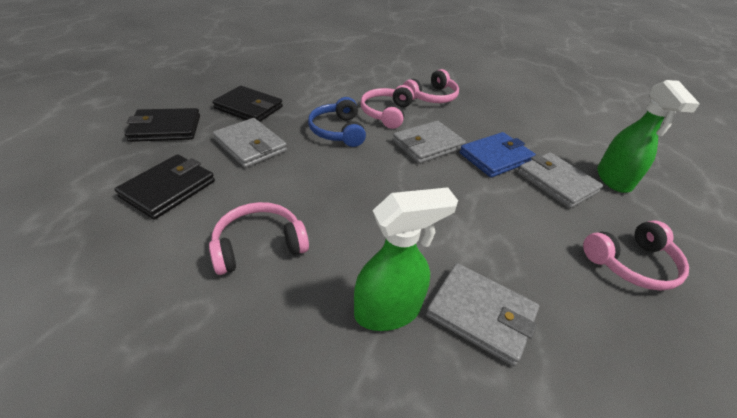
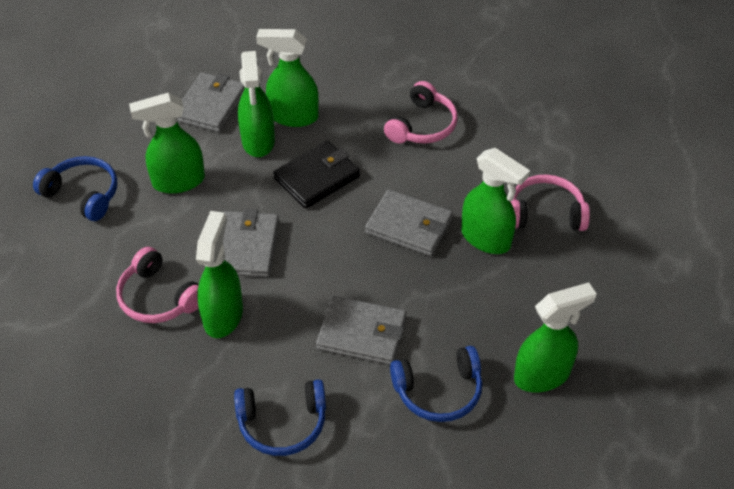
black wallet: [115,154,215,220] [125,108,200,142] [212,86,283,122] = 3 -> [273,141,360,209] = 1
blue headphones: [308,97,366,147] = 1 -> [33,156,117,221] [234,379,326,456] [390,346,483,422] = 3
blue wallet: [460,132,536,178] = 1 -> none = 0
green spray bottle: [354,187,458,331] [597,80,700,193] = 2 -> [129,93,205,194] [196,211,243,338] [238,51,275,157] [256,29,319,127] [461,148,530,254] [514,282,597,392] = 6
pink headphones: [209,202,309,275] [360,85,414,129] [403,69,459,103] [583,220,689,290] = 4 -> [116,247,199,323] [384,81,458,144] [510,174,590,231] = 3

